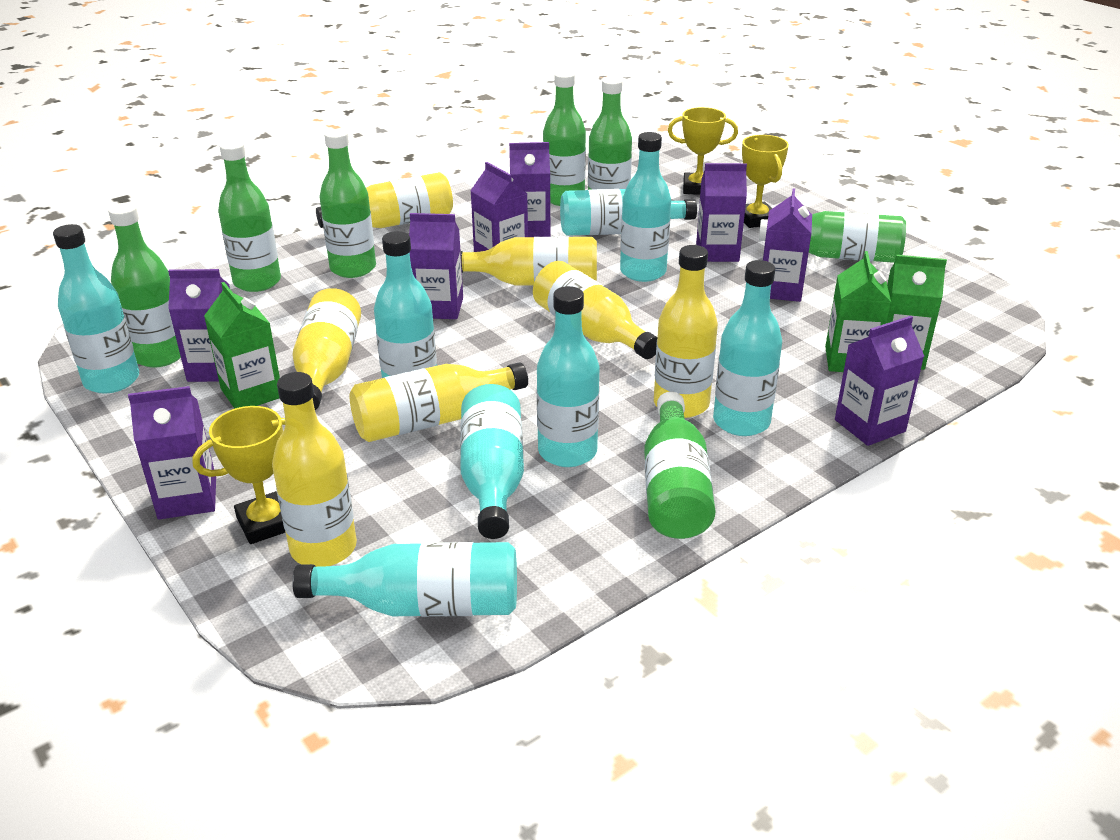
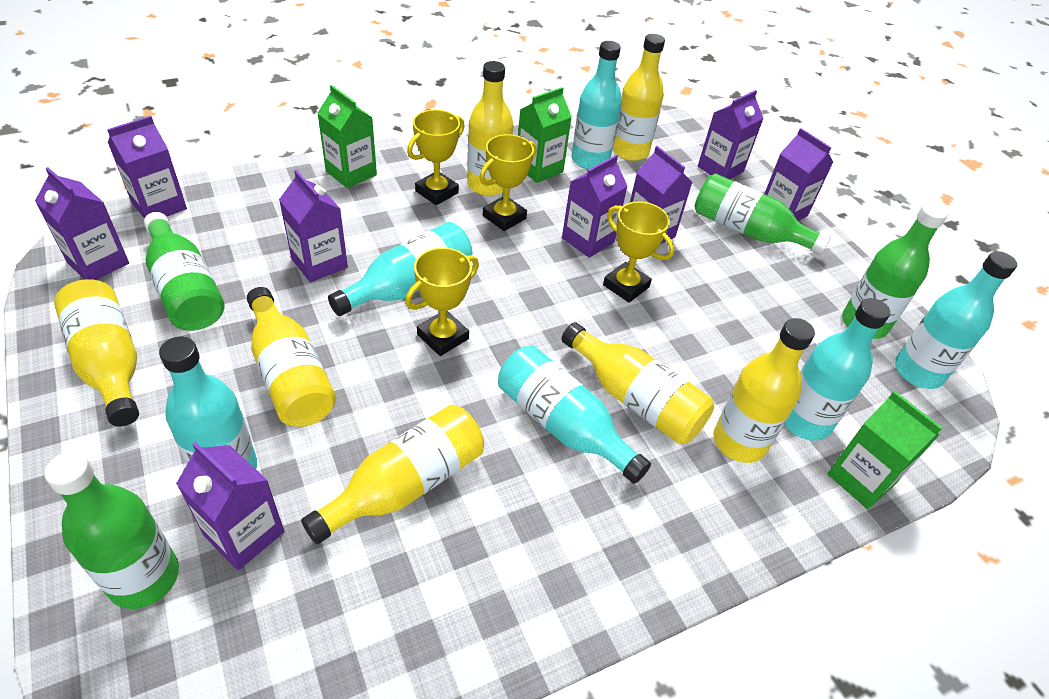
green bottle: [108,203,181,368] [218,140,281,292] [319,129,376,278] [543,71,586,206] [588,77,632,190] [644,392,716,539] [759,211,906,263] = 7 -> [44,452,179,609] [144,212,224,331] [694,173,831,255] [842,203,948,339] = 4
turquoise bottle: [53,224,139,394] [292,542,517,617] [374,231,437,378] [460,384,524,539] [537,286,600,467] [560,189,697,236] [620,132,671,282] [713,260,782,436] = 8 -> [159,337,257,469] [328,222,473,316] [498,345,651,484] [571,41,622,170] [784,298,890,441] [895,251,1017,389] = 6
yellow trophy: [192,406,285,544] [668,107,738,195] [742,135,789,228] = 3 -> [405,247,479,356] [407,110,465,205] [479,134,537,231] [603,201,675,303] = 4

